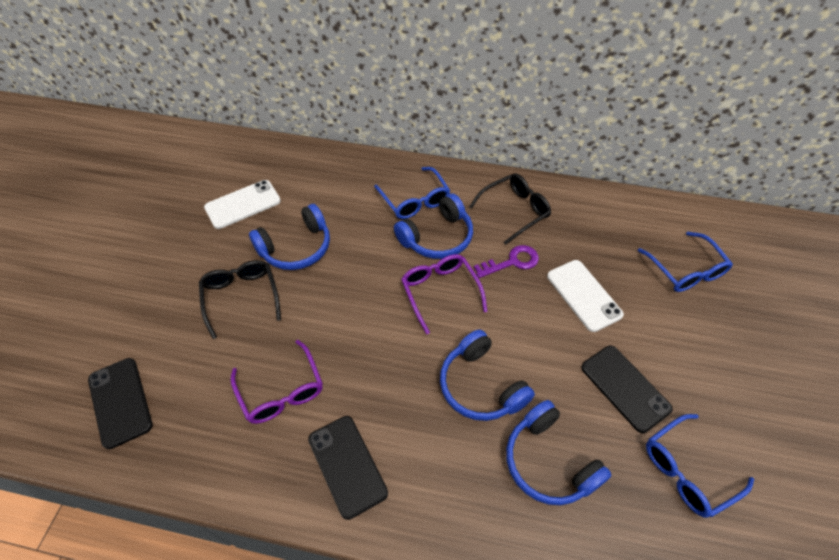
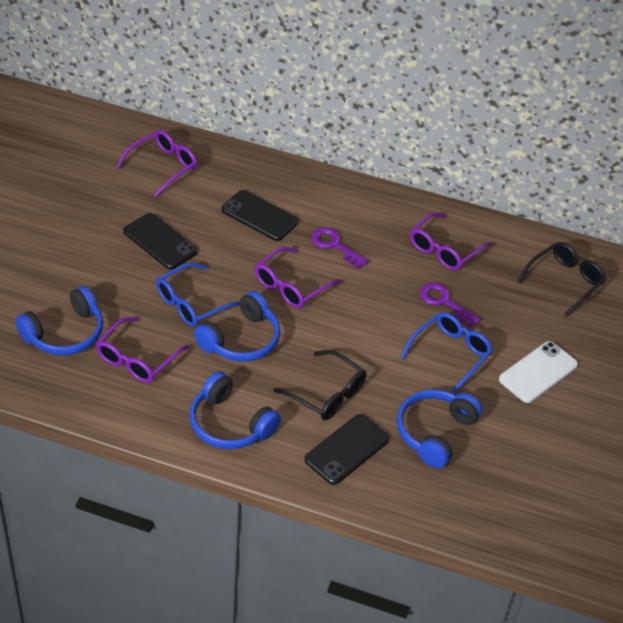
blue glasses: [374,167,451,219] [638,232,733,292] [646,414,754,518] = 3 -> [156,263,240,327] [400,312,493,394] = 2
purple glasses: [231,340,323,424] [401,254,488,334] = 2 -> [96,317,189,383] [116,130,197,197] [255,247,341,308] [410,212,491,270] = 4
purple key: [474,245,539,278] = 1 -> [311,227,368,269] [420,283,480,328] = 2
white phone: [204,180,281,229] [547,260,624,332] = 2 -> [499,341,578,403] = 1

